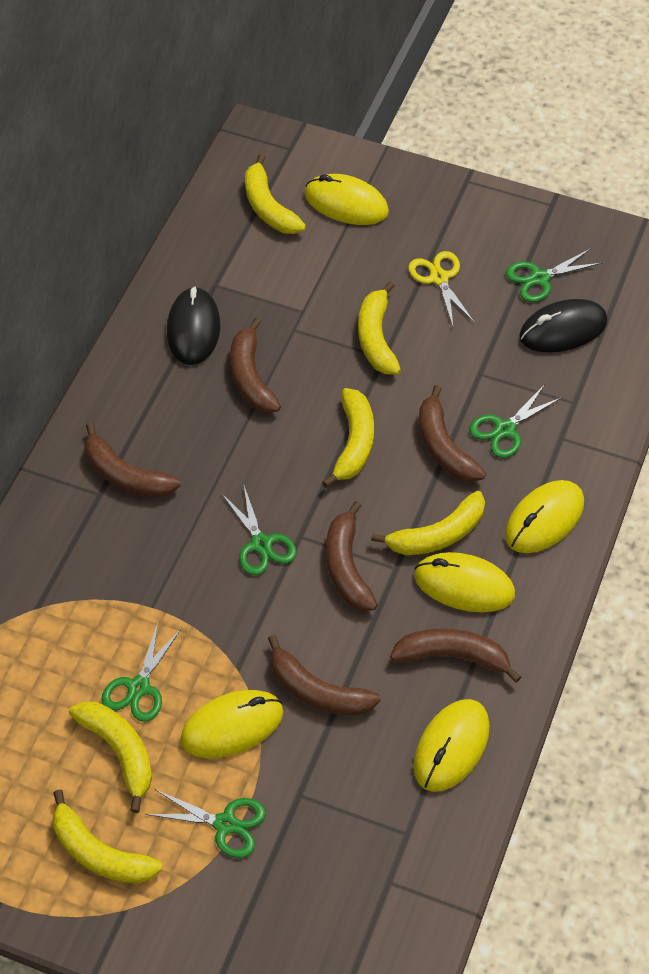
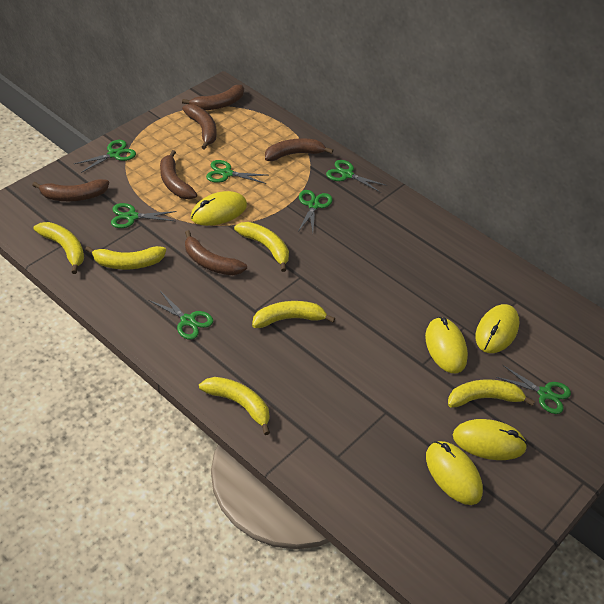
black mouse: [167,286,220,365] [519,299,608,353] = 2 -> none = 0
green scissors: [101,622,182,722] [146,789,266,858] [221,486,297,575] [469,384,562,458] [506,248,602,302] = 5 -> [74,140,136,173] [111,203,177,228] [148,291,213,340] [206,160,267,184] [299,190,333,233] [326,160,387,193] [496,365,571,414] = 7
yellow scissors: [408,251,475,326] = 1 -> none = 0

